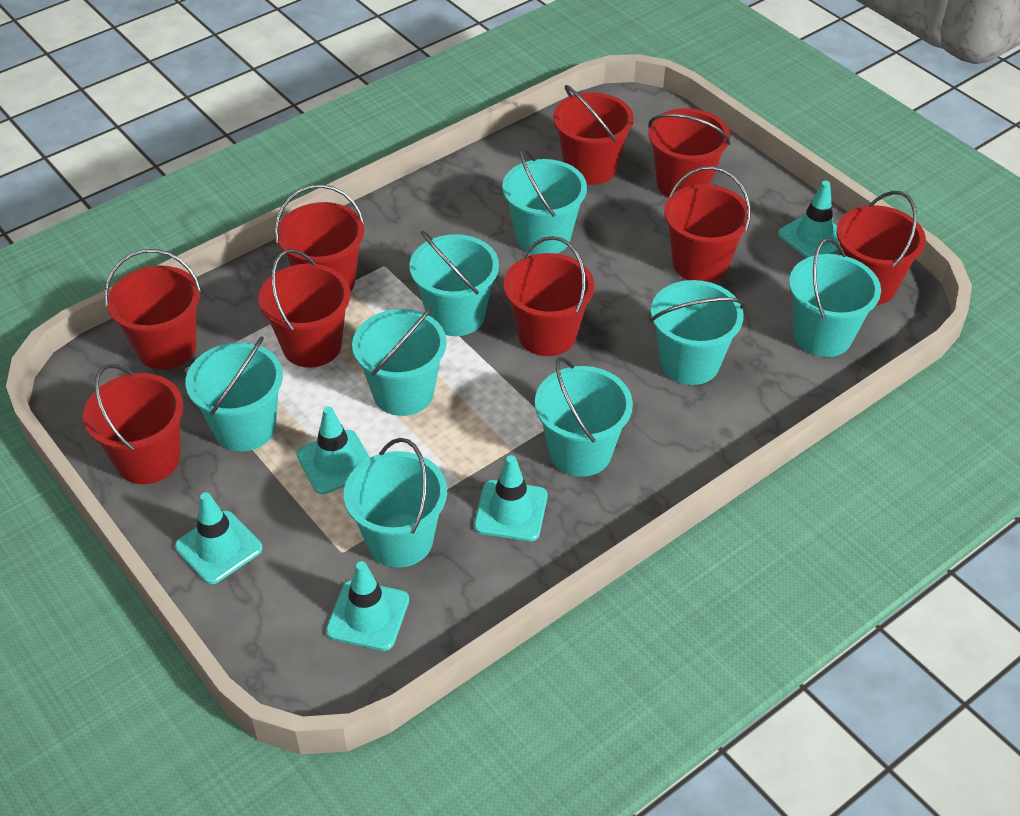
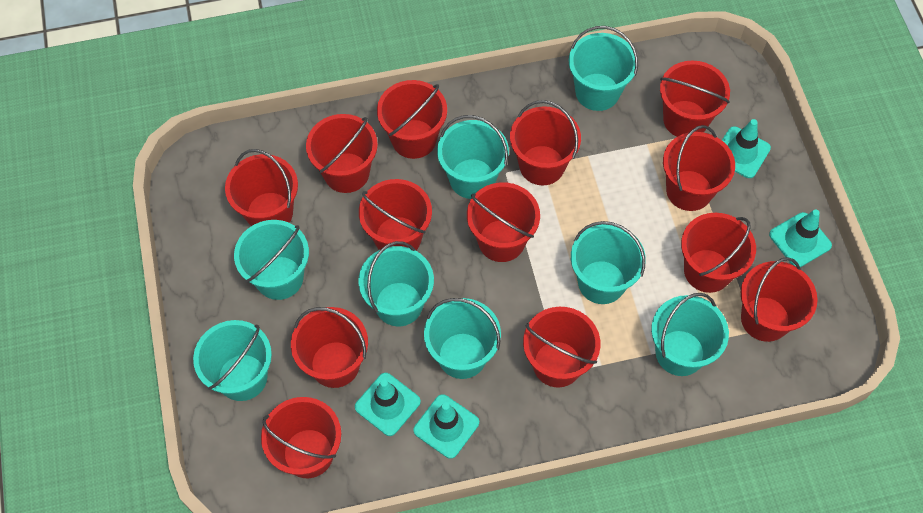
red bucket: [83,364,183,484] [104,249,201,370] [259,249,351,368] [275,184,364,292] [504,236,594,356] [553,85,634,185] [648,108,731,197] [664,166,751,282] [837,191,926,305] = 9 -> [225,149,298,226] [261,397,341,478] [291,307,368,388] [306,114,378,193] [359,179,432,250] [377,80,447,159] [467,182,540,262] [510,100,581,185] [523,307,600,387] [660,61,730,137] [663,125,735,211] [681,213,756,293] [741,257,818,342] = 13
turquoise traffic cone: [175,492,263,584] [296,406,370,494] [326,561,409,651] [474,455,548,541] [778,181,840,258] = 5 -> [355,373,421,436] [414,394,479,459] [722,119,771,178] [769,209,832,267] = 4

